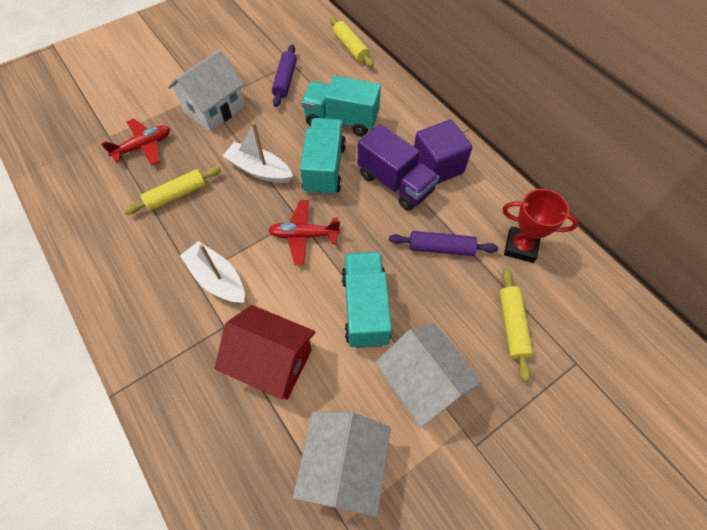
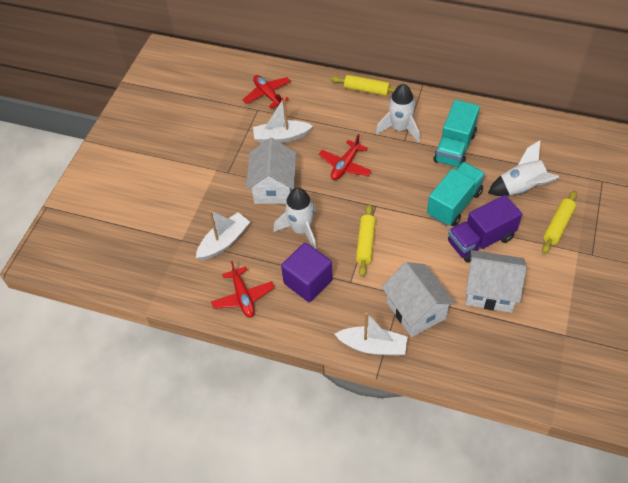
purple rolling pin: [272,44,297,107] [389,231,498,256] = 2 -> none = 0
red house: [215,305,315,400] = 1 -> none = 0
red plane: [101,118,170,166] [268,200,341,265] = 2 -> [211,261,274,317] [243,75,291,109] [318,134,372,180] = 3
red trophy: [503,189,579,263] = 1 -> none = 0
turquoise truck: [300,118,346,196] [302,76,381,136] [341,252,392,348] = 3 -> [427,162,485,226] [433,100,480,167] = 2
white boat: [180,241,245,303] [223,122,293,183] = 2 -> [196,210,250,260] [253,97,313,144] [335,312,408,356] = 3
white rocket: none = 0 -> [274,187,316,249] [375,84,420,143] [488,140,559,196] = 3

